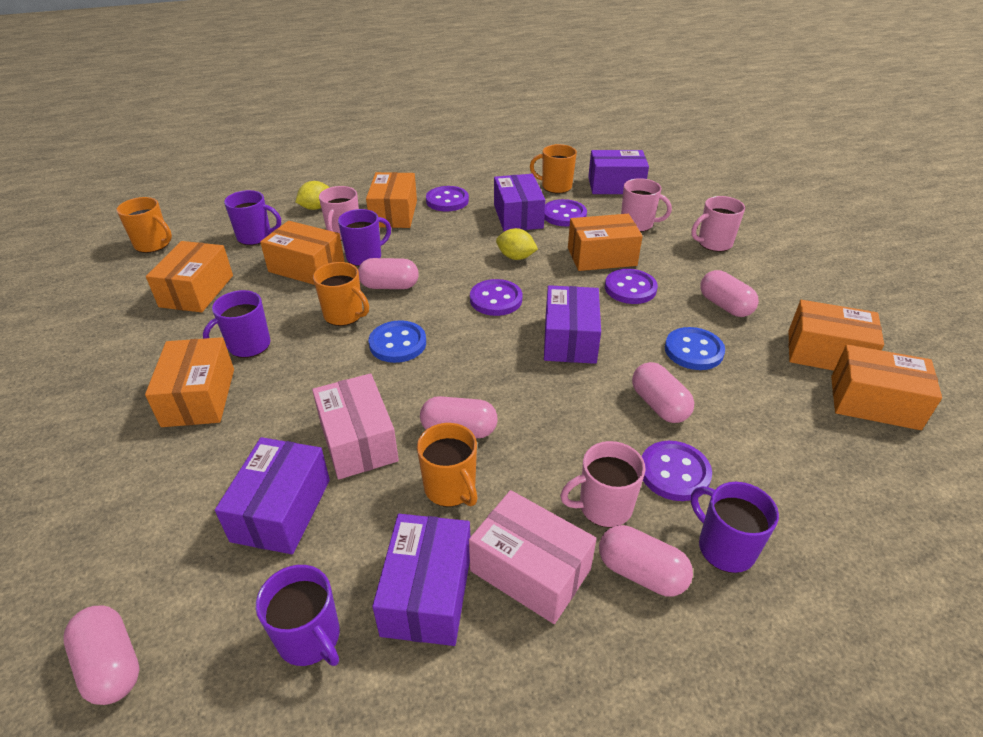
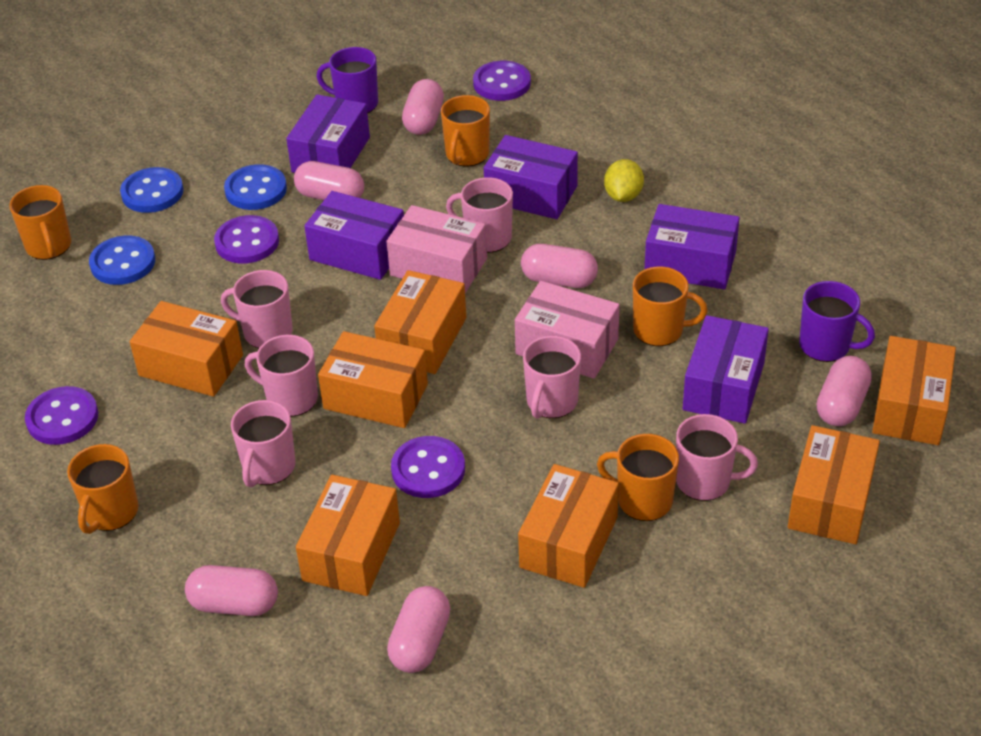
blue button: [368,320,426,363] [665,327,725,370] = 2 -> [89,236,155,285] [120,167,183,213] [224,164,287,210] = 3
orange mug: [116,197,172,253] [313,262,369,326] [417,423,478,507] [530,144,577,194] = 4 -> [9,185,71,260] [67,444,138,534] [441,95,490,167] [597,434,679,521] [633,267,708,346] = 5
pink mug: [319,186,359,240] [560,441,646,528] [621,178,672,232] [691,196,745,252] = 4 -> [221,270,293,348] [231,400,295,488] [245,335,318,417] [446,177,513,253] [523,336,581,419] [676,414,758,501] = 6
purple button: [426,186,469,211] [470,279,522,316] [544,199,587,226] [605,269,658,304] [642,441,712,501] = 5 -> [25,386,98,445] [214,215,279,264] [391,436,465,498] [473,61,531,101] = 4
purple mug: [203,290,271,358] [224,190,281,245] [256,565,340,666] [338,209,391,266] [691,482,779,573] = 5 -> [317,47,378,114] [799,281,875,362] = 2
yellow lemon: [295,181,330,210] [496,228,538,260] = 2 -> [604,159,644,202] = 1

